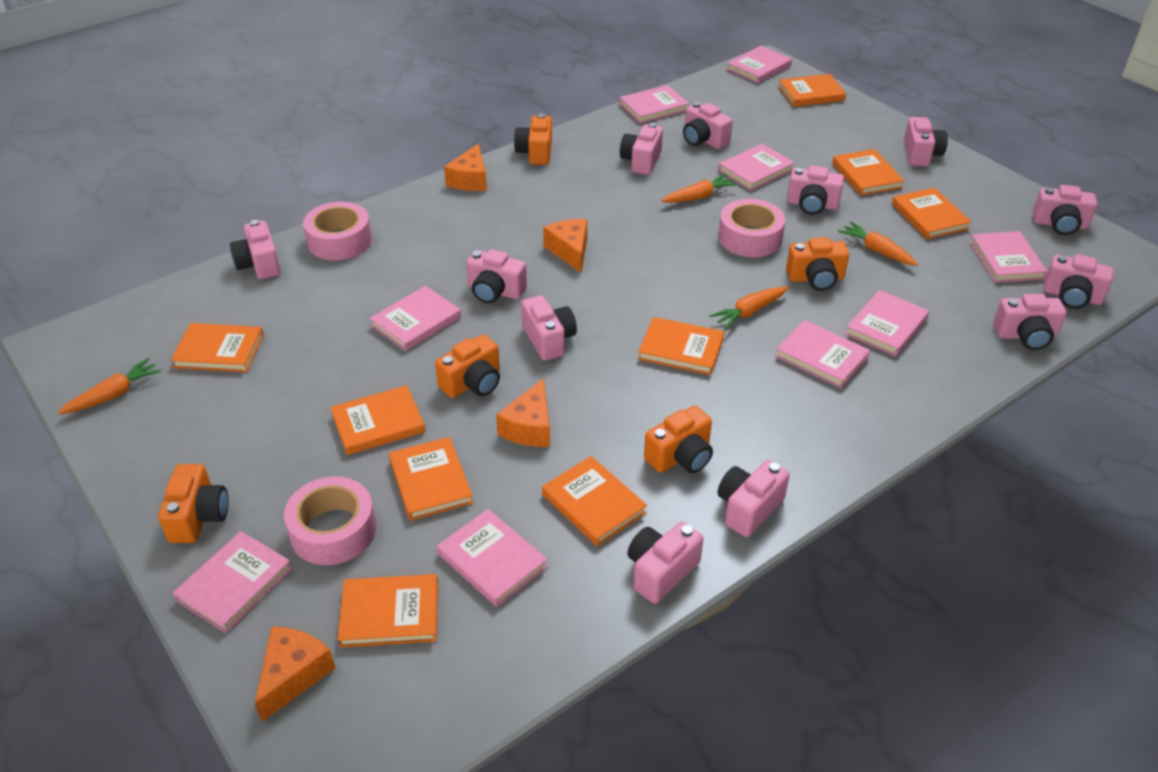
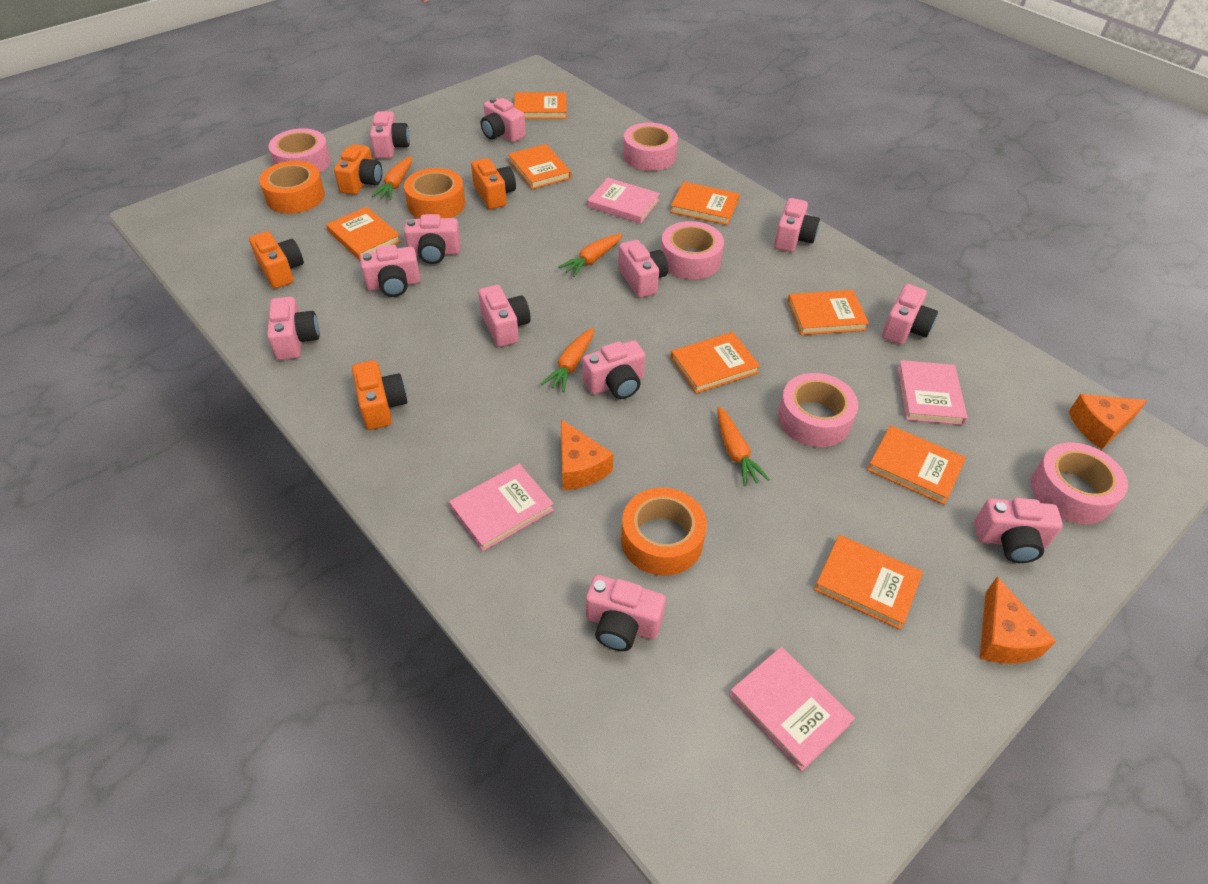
orange book: [171,323,264,372] [330,385,426,455] [337,574,438,648] [389,437,473,521] [542,456,647,546] [638,317,724,375] [778,74,846,107] [832,149,904,196] [892,188,971,239] = 9 -> [326,207,401,260] [508,144,571,189] [514,92,567,119] [670,182,740,225] [671,332,760,394] [787,290,869,335] [814,535,923,630] [867,425,966,505] = 8
orange camera: [158,464,229,543] [435,334,500,398] [514,114,552,165] [644,406,713,473] [786,237,849,291] = 5 -> [249,231,304,289] [334,144,382,195] [352,360,407,430] [471,158,516,209] = 4
orange cheese: [254,627,335,722] [444,144,487,191] [496,378,550,447] [543,219,587,273] = 4 -> [561,419,613,490] [980,576,1056,664] [1069,394,1148,449] = 3
orange tape: none = 0 -> [259,161,325,214] [404,168,466,219] [621,487,707,576] = 3
pink book: [172,531,292,633] [370,286,461,351] [437,509,548,607] [619,85,689,123] [718,144,795,191] [727,46,792,84] [775,320,870,388] [845,290,929,356] [970,231,1048,283] = 9 -> [449,464,554,551] [588,178,660,224] [729,647,855,771] [897,360,968,425] = 4
pink tape: [284,476,376,565] [303,202,372,260] [718,199,785,257] = 3 -> [268,128,331,173] [623,122,678,171] [661,221,724,279] [778,373,858,447] [1031,442,1128,524] = 5

